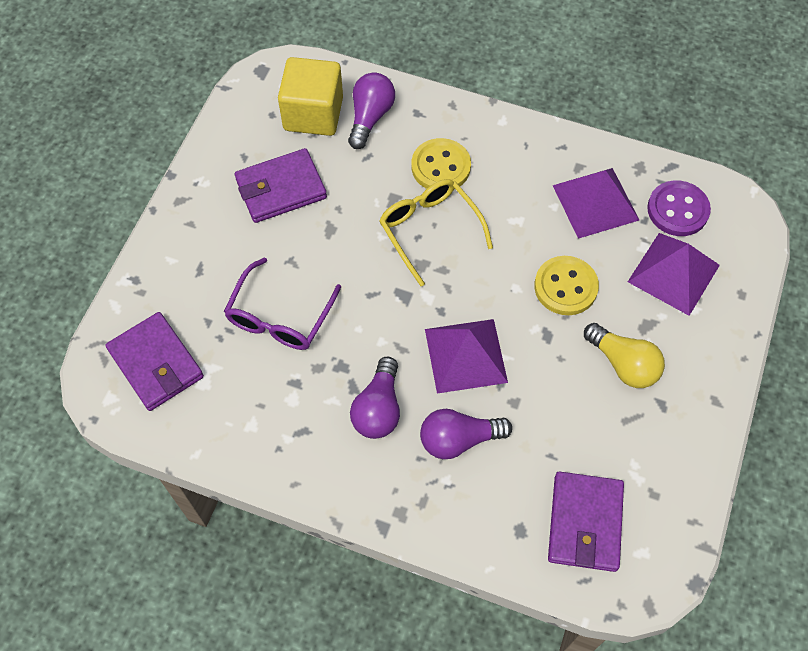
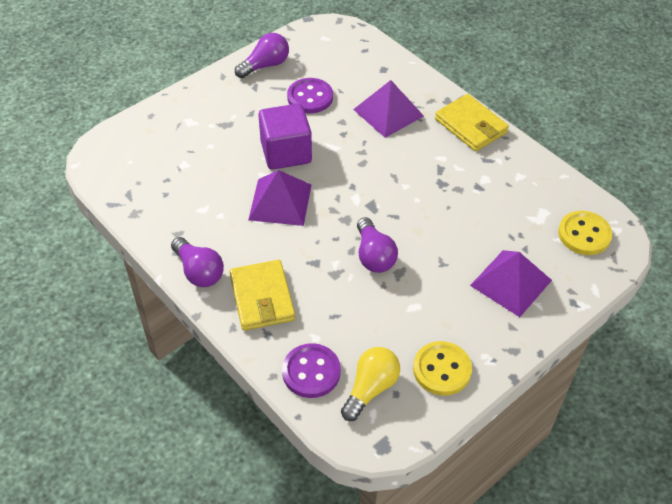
purple button: [647,180,711,236] = 1 -> [282,343,341,398] [287,78,333,113] = 2
purple cube: none = 0 -> [258,104,312,170] = 1
purple glasses: [224,257,341,350] = 1 -> none = 0
purple wallet: [105,312,204,411] [235,148,327,223] [548,472,624,572] = 3 -> none = 0
yellow cube: [278,57,343,136] = 1 -> none = 0
yellow glasses: [379,179,493,286] = 1 -> none = 0
yellow wallet: none = 0 -> [229,260,295,331] [435,94,509,152] = 2

